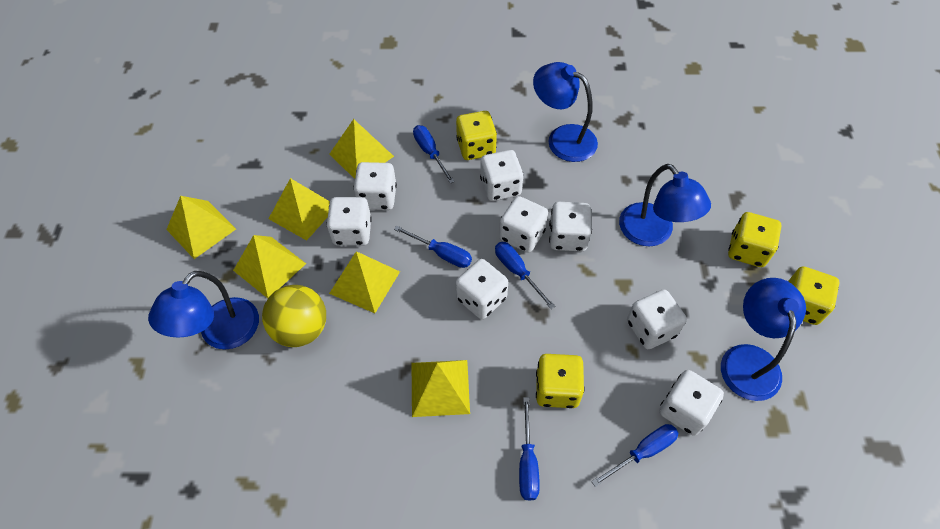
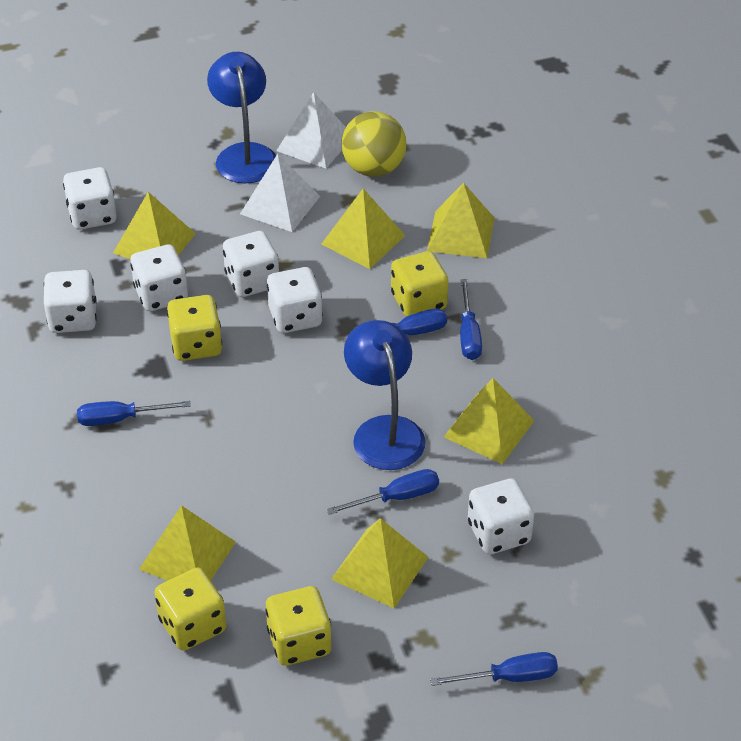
blue lamp: [148,271,259,350] [533,62,598,162] [619,164,711,246] [721,278,806,401] = 4 -> [207,52,276,183] [344,320,425,470] = 2
white dice: [326,197,372,246] [353,162,397,210] [456,259,508,319] [480,150,523,201] [499,196,548,253] [549,202,592,252] [627,289,687,349] [659,370,724,436] = 8 -> [44,270,97,333] [63,167,117,230] [130,244,188,311] [223,231,279,297] [267,267,323,333] [468,478,534,554] = 6
white pyramid: none = 0 -> [240,154,320,232] [276,92,346,169] = 2

